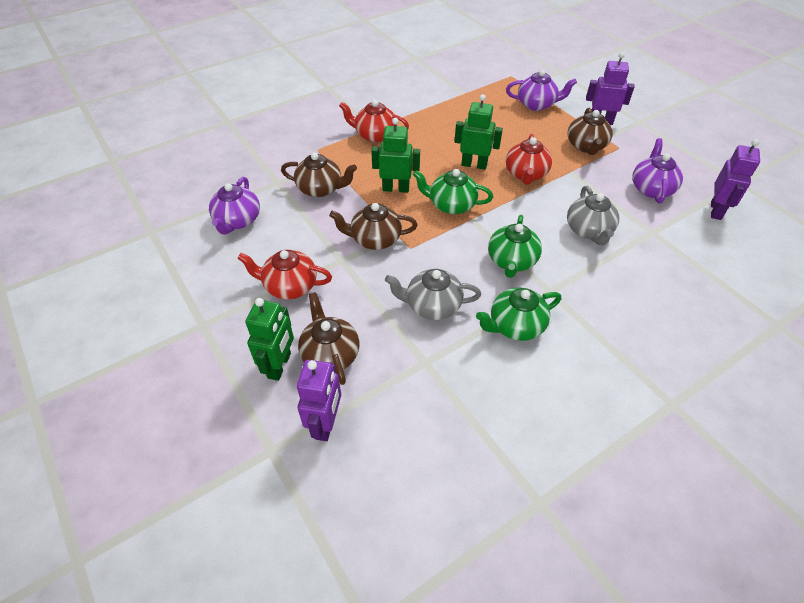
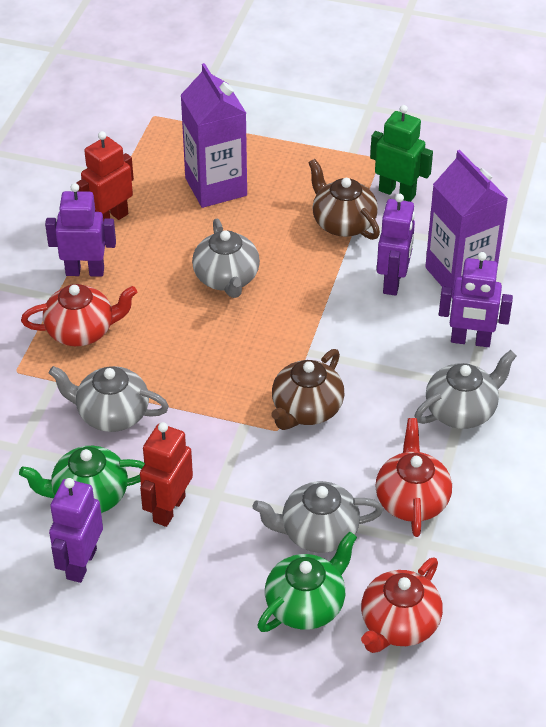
brown teapot: [281,152,357,197] [298,292,359,385] [329,203,417,250] [568,108,613,155] = 4 -> [271,349,344,430] [308,159,380,240] = 2
green robot: [245,298,294,381] [371,118,420,193] [454,94,503,170] = 3 -> [370,105,433,202] = 1
green teapot: [413,169,493,214] [476,287,561,341] [488,215,542,278] = 3 -> [19,446,145,513] [257,532,357,632] = 2
grey teapot: [385,269,481,320] [567,186,619,245] = 2 -> [48,366,169,432] [192,219,260,298] [252,481,383,553] [414,350,517,429] = 4
purple carton: none = 0 -> [181,63,247,208] [425,150,508,298] = 2
purple robot: [297,360,341,441] [586,52,635,125] [711,139,760,220] = 3 -> [45,183,116,277] [49,478,103,583] [377,193,415,296] [439,252,513,347] = 4
purple teapot: [209,177,260,234] [506,70,577,111] [632,138,683,204] = 3 -> none = 0
red robot: none = 0 -> [76,131,134,222] [140,422,193,527] = 2

